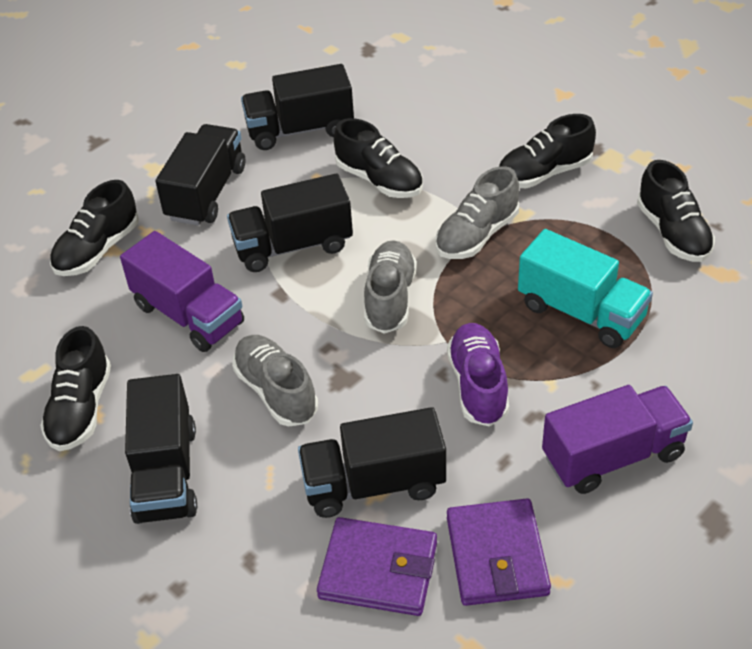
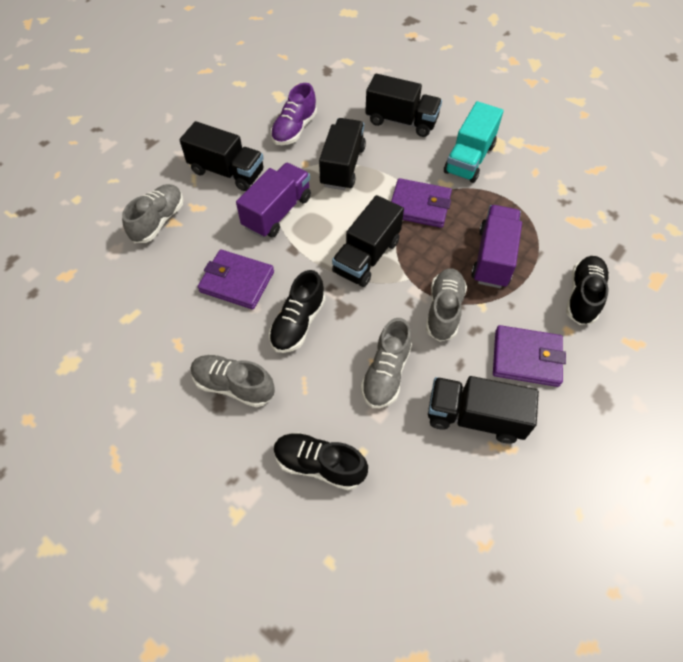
black shoe: [40,326,111,451] [50,180,139,276] [334,118,423,198] [499,114,596,188] [637,160,715,262] = 5 -> [269,270,325,353] [274,432,368,490] [566,256,609,325] = 3
grey shoe: [232,335,318,427] [364,240,417,334] [435,166,519,259] = 3 -> [122,184,183,243] [190,355,275,407] [361,318,412,408] [426,268,467,342] = 4
purple wallet: [317,517,437,616] [447,499,551,606] = 2 -> [198,249,274,309] [391,178,452,228] [493,325,566,387] = 3

